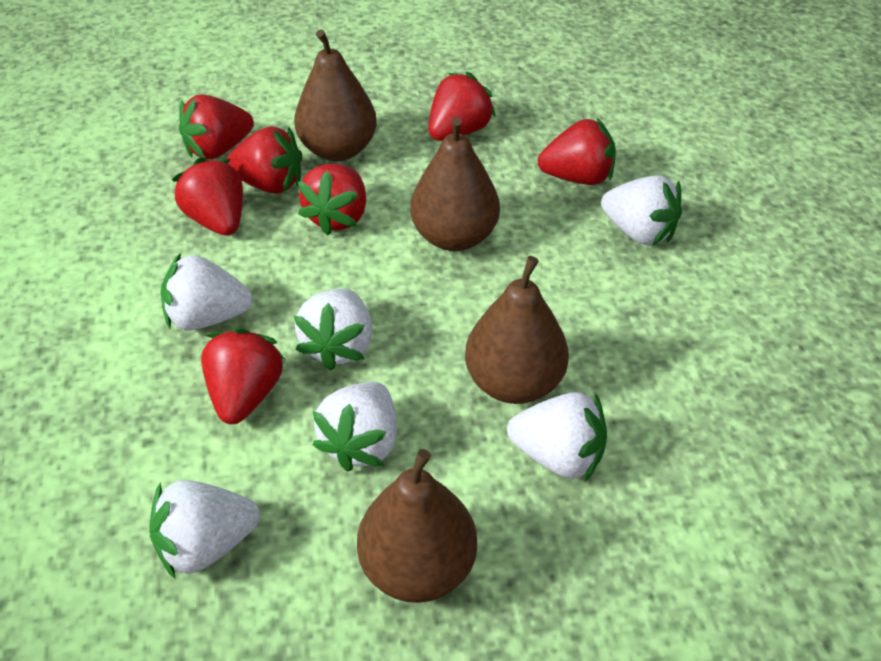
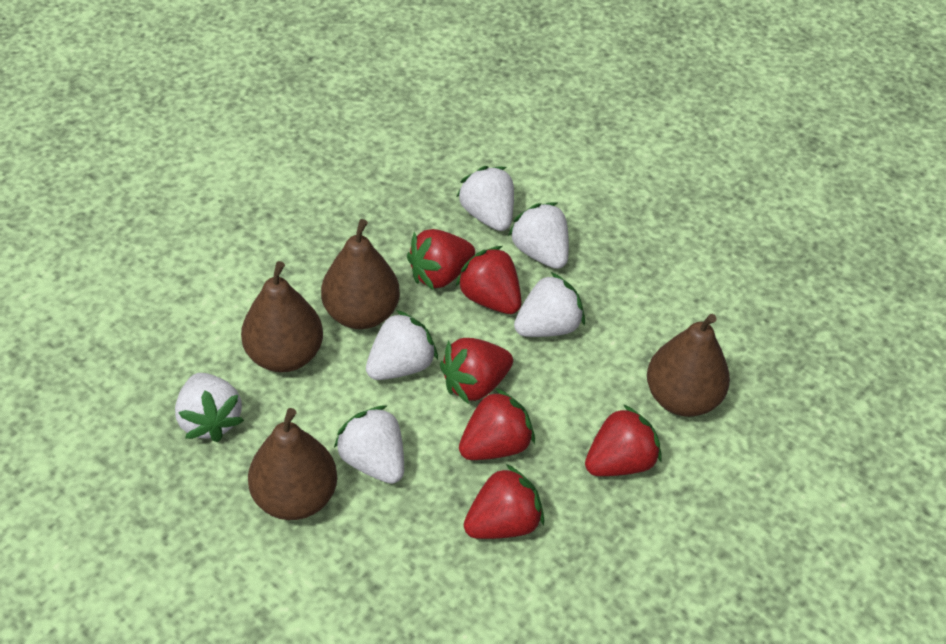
red strawberry: [171,158,243,236] [179,95,254,160] [201,328,284,424] [226,126,302,194] [298,164,366,236] [428,72,496,141] [538,117,616,185] = 7 -> [407,229,475,290] [440,338,513,404] [455,246,521,314] [459,388,535,460] [464,464,544,539] [585,404,662,476] = 6

